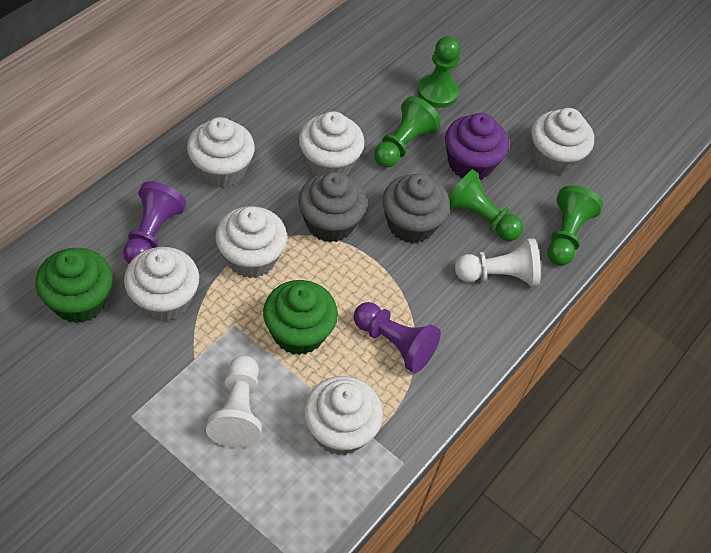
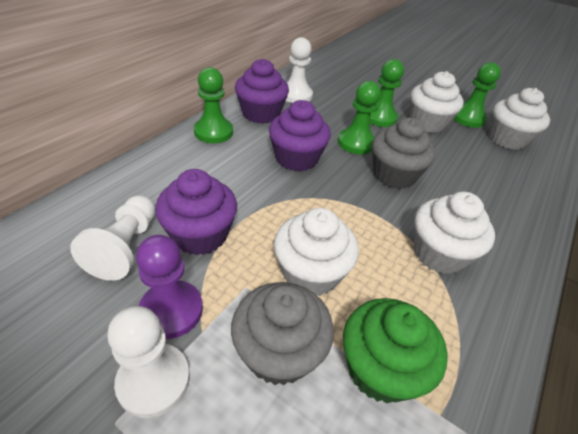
green cupcake: [35,248,113,323] [263,280,338,355] = 2 -> [343,298,448,403] = 1
purple cupcake: [445,113,509,180] = 1 -> [155,169,237,255] [235,59,289,124] [269,100,331,171] = 3
purple pawn: [123,181,186,264] [354,302,441,373] = 2 -> [136,235,203,339] = 1
white cupcake: [124,247,199,322] [187,117,255,188] [215,206,287,278] [299,111,365,176] [304,376,383,455] [531,108,594,175] = 6 -> [274,208,359,296] [410,71,464,133] [414,192,495,274] [489,88,550,150] = 4
white pawn: [206,355,262,448] [455,238,541,286] = 2 -> [70,195,155,281] [107,306,190,418] [286,37,313,103] = 3

